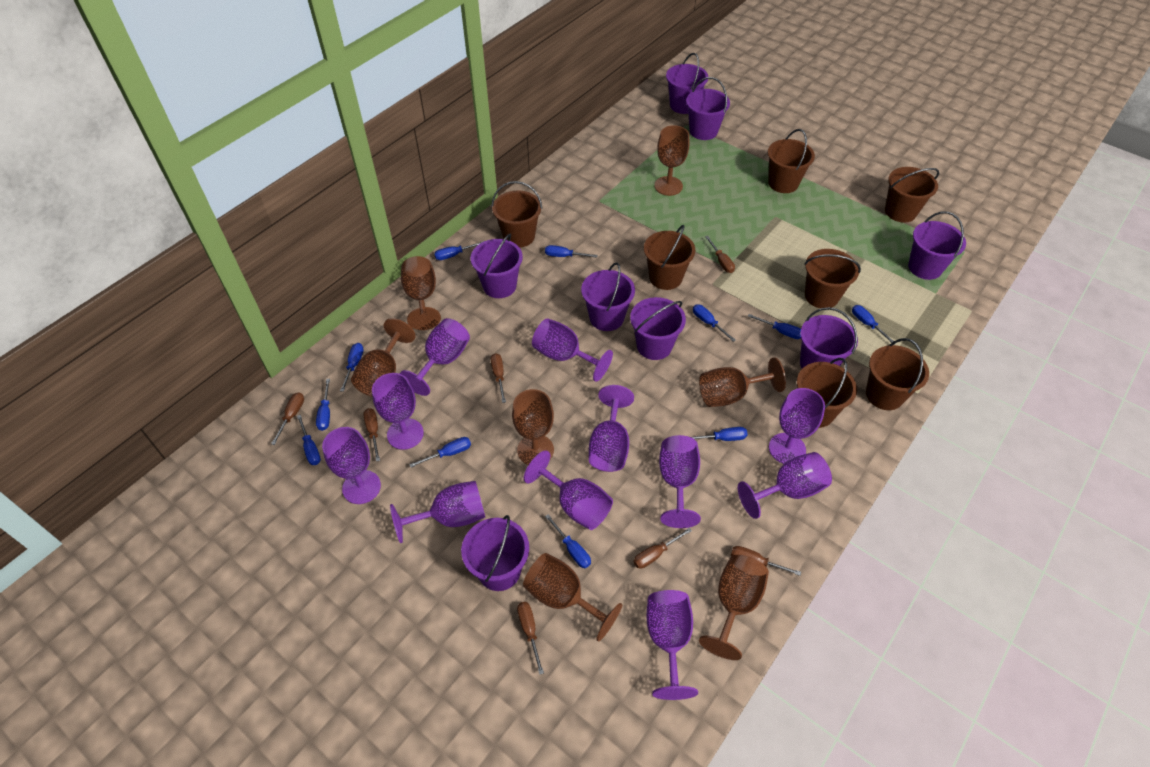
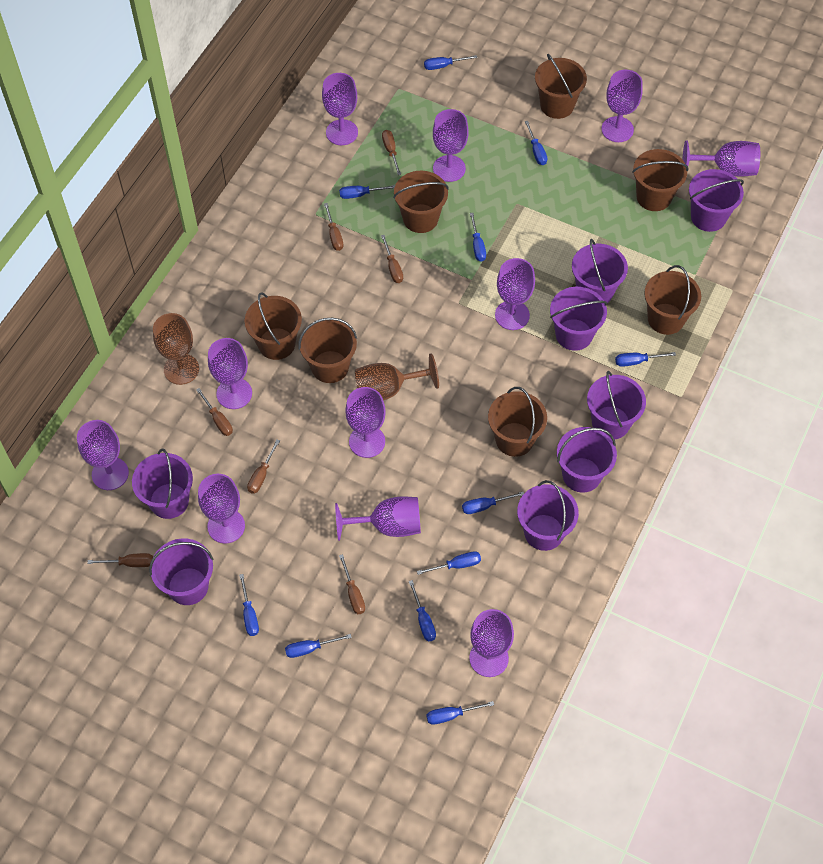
brown goblet: [351,318,416,397] [401,256,441,330] [512,389,554,465] [523,553,622,642] [654,125,689,196] [699,357,786,407] [699,555,769,660] = 7 -> [153,313,199,385] [355,353,439,401] = 2

